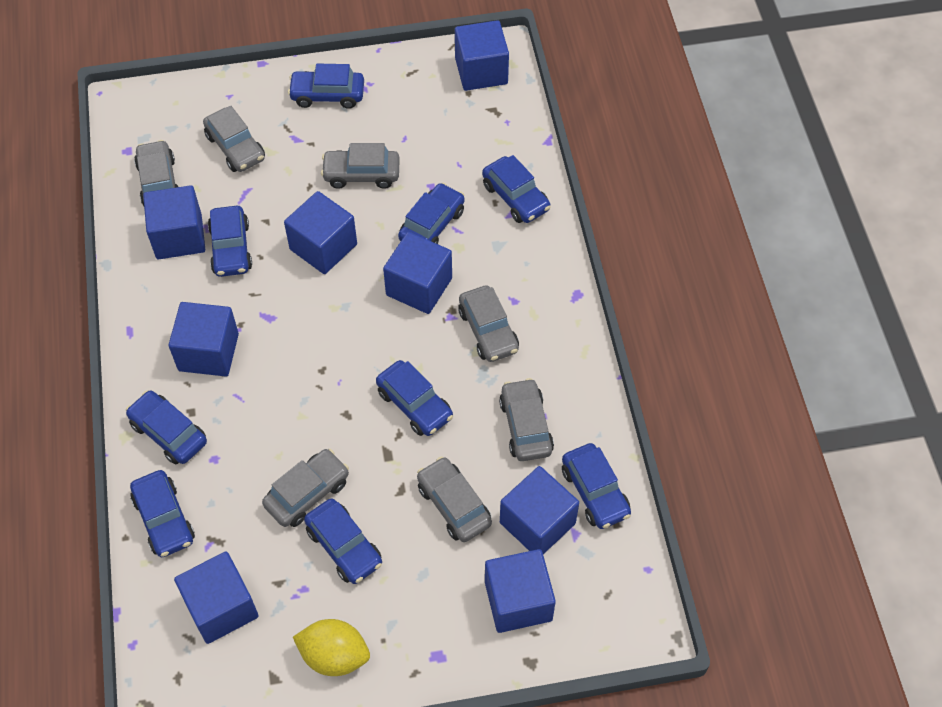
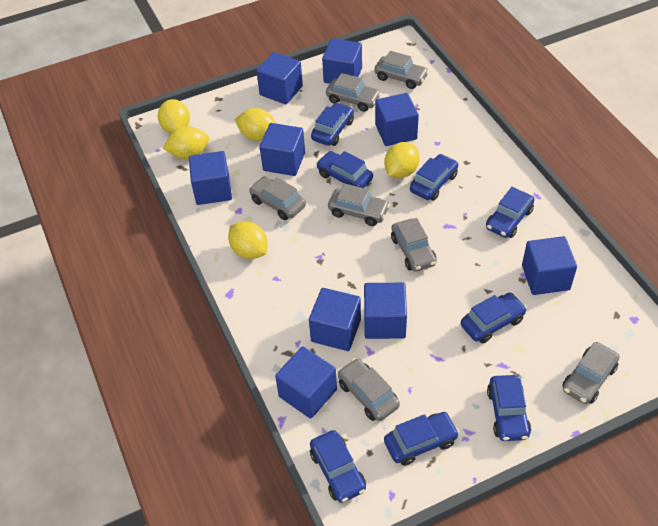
blue car: [126,390,207,465] [130,470,195,557] [208,206,252,277] [288,64,364,109] [304,498,382,584] [376,360,453,436] [398,183,465,244] [482,155,551,223] [562,443,631,529] = 9 -> [310,430,366,503] [311,102,354,146] [316,151,373,188] [384,412,460,466] [410,154,458,201] [460,293,527,343] [486,187,535,238] [487,375,531,441] = 8
blue cube: [143,185,205,259] [169,302,239,377] [174,552,258,644] [284,191,357,274] [383,232,452,314] [455,20,509,91] [485,549,556,633] [500,466,579,554] = 8 -> [189,151,232,205] [257,52,303,104] [260,123,305,176] [275,346,337,419] [309,288,361,351] [322,38,362,84] [364,283,407,339] [375,93,419,146] [522,236,577,295] = 9
yellow lemon: [293,619,370,676] = 1 -> [158,99,190,133] [163,126,209,159] [228,221,268,259] [235,108,276,141] [384,142,420,178] = 5

